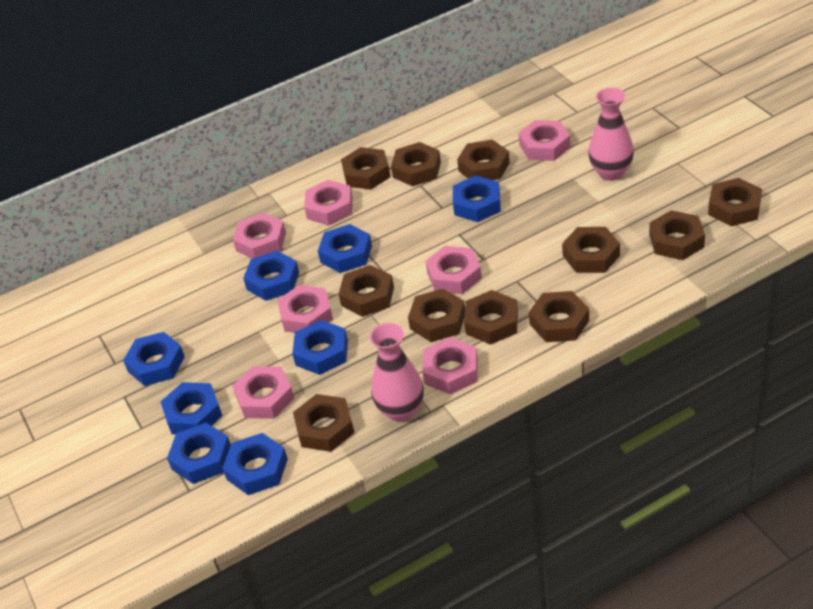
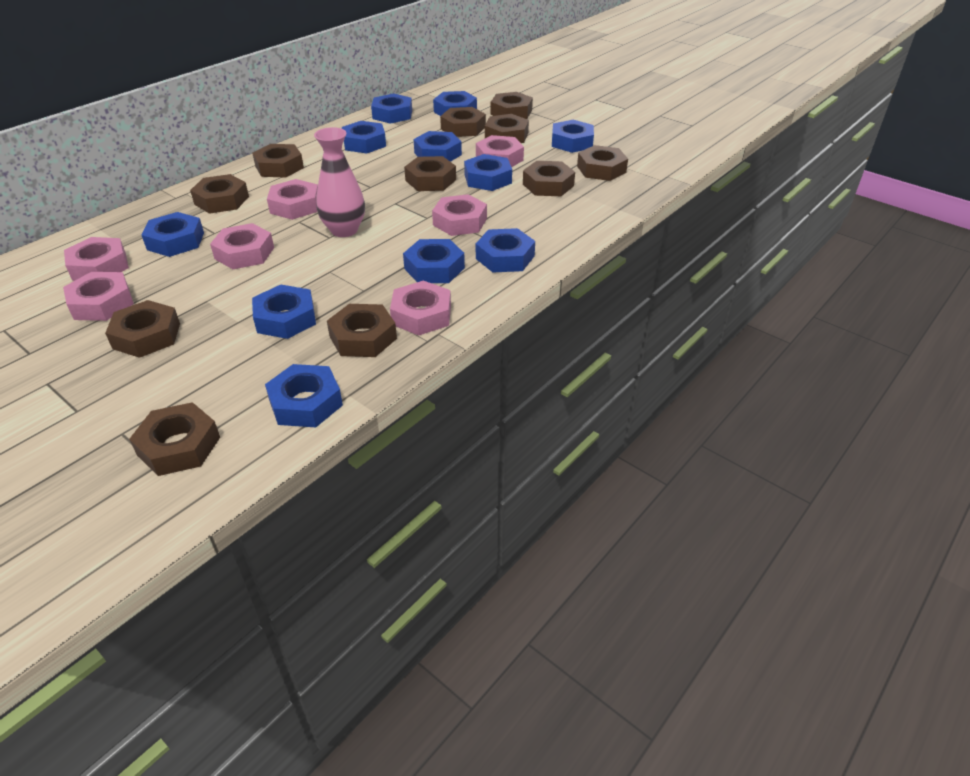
blue nut: [123,332,185,386] [161,382,222,435] [167,423,231,484] [222,433,288,495] [243,251,299,301] [292,320,348,375] [318,224,372,273] [453,175,501,222] = 8 -> [142,212,204,257] [252,285,316,339] [265,364,343,427] [342,121,386,153] [371,93,412,124] [403,239,465,283] [413,131,462,162] [433,91,477,116] [464,154,512,191] [476,228,535,272] [552,120,594,153] = 11
pink vase: [370,323,424,422] [588,88,634,181] = 2 -> [314,127,365,237] = 1

